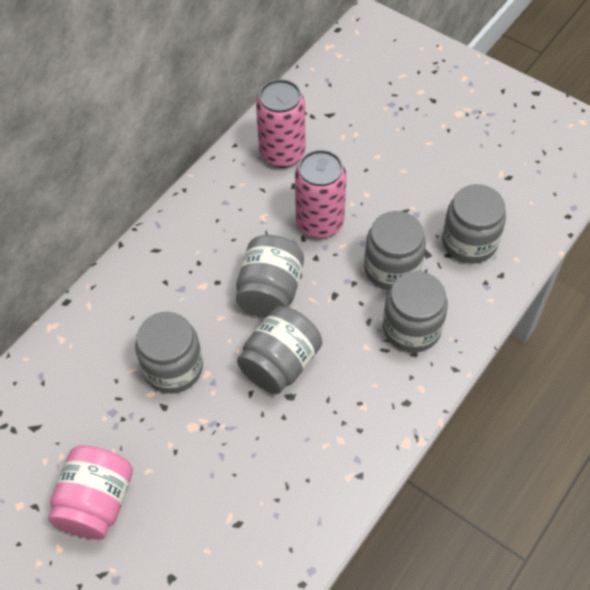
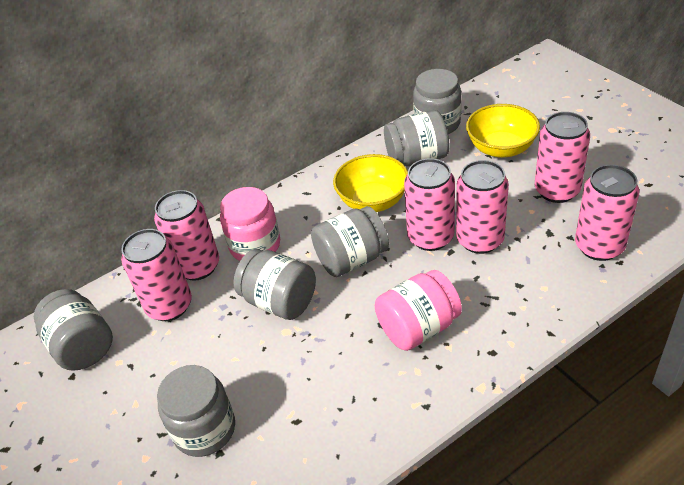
pink can: [256,79,305,168] [295,150,347,238] = 2 -> [121,229,192,321] [154,190,219,281] [404,158,455,251] [456,160,509,254] [535,112,590,203] [575,165,640,261] = 6
pink jar: [48,445,133,540] = 1 -> [220,187,280,261] [375,270,462,351] = 2
yellow bowl: none = 0 -> [333,154,408,212] [466,104,540,158] = 2

